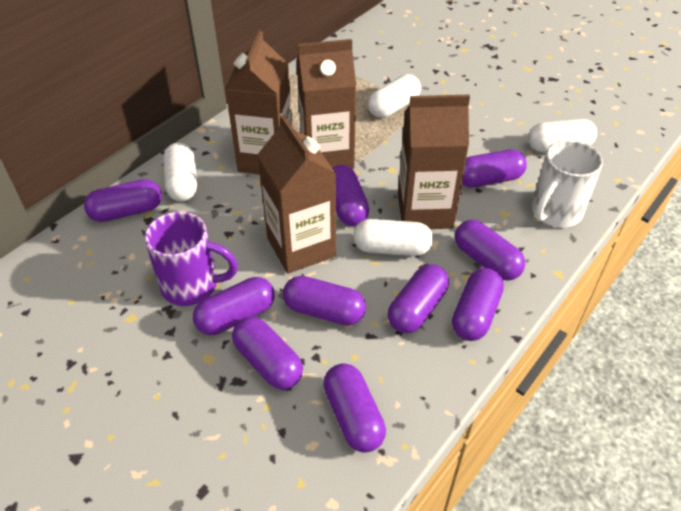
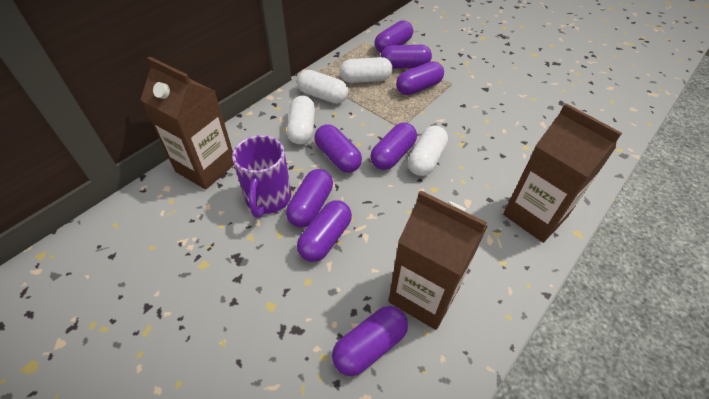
brown carton: [225,31,293,175] [257,115,336,274] [297,39,356,169] [398,95,470,229] = 4 -> [141,57,234,190] [389,191,487,330] [503,103,622,243] = 3
purple capsule: [84,179,162,222] [193,277,275,335] [232,317,303,390] [283,276,366,325] [324,363,386,453] [333,165,369,226] [388,264,449,333] [452,268,504,341] [455,220,525,281] [462,149,527,187] = 10 -> [286,169,333,228] [297,200,352,262] [314,124,362,173] [332,306,408,376] [370,123,417,170] [375,20,413,53] [381,45,432,69] [396,61,444,95] = 8
white mug: [532,140,603,227] = 1 -> none = 0

